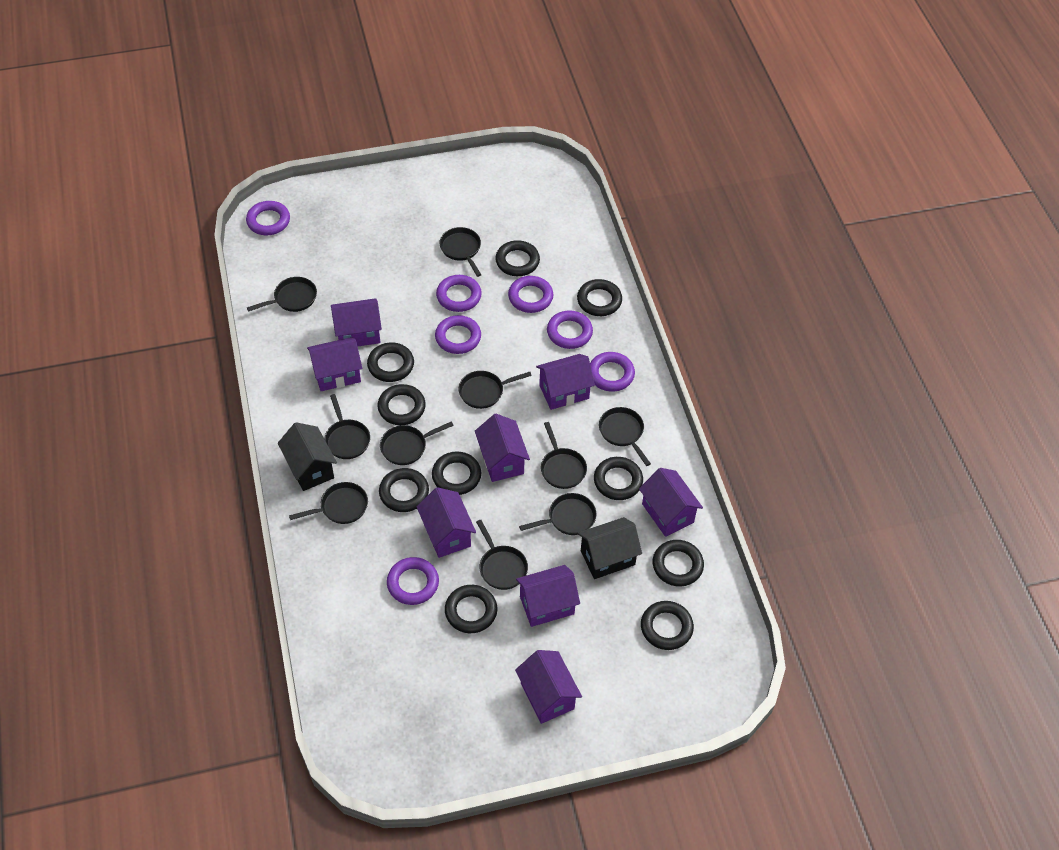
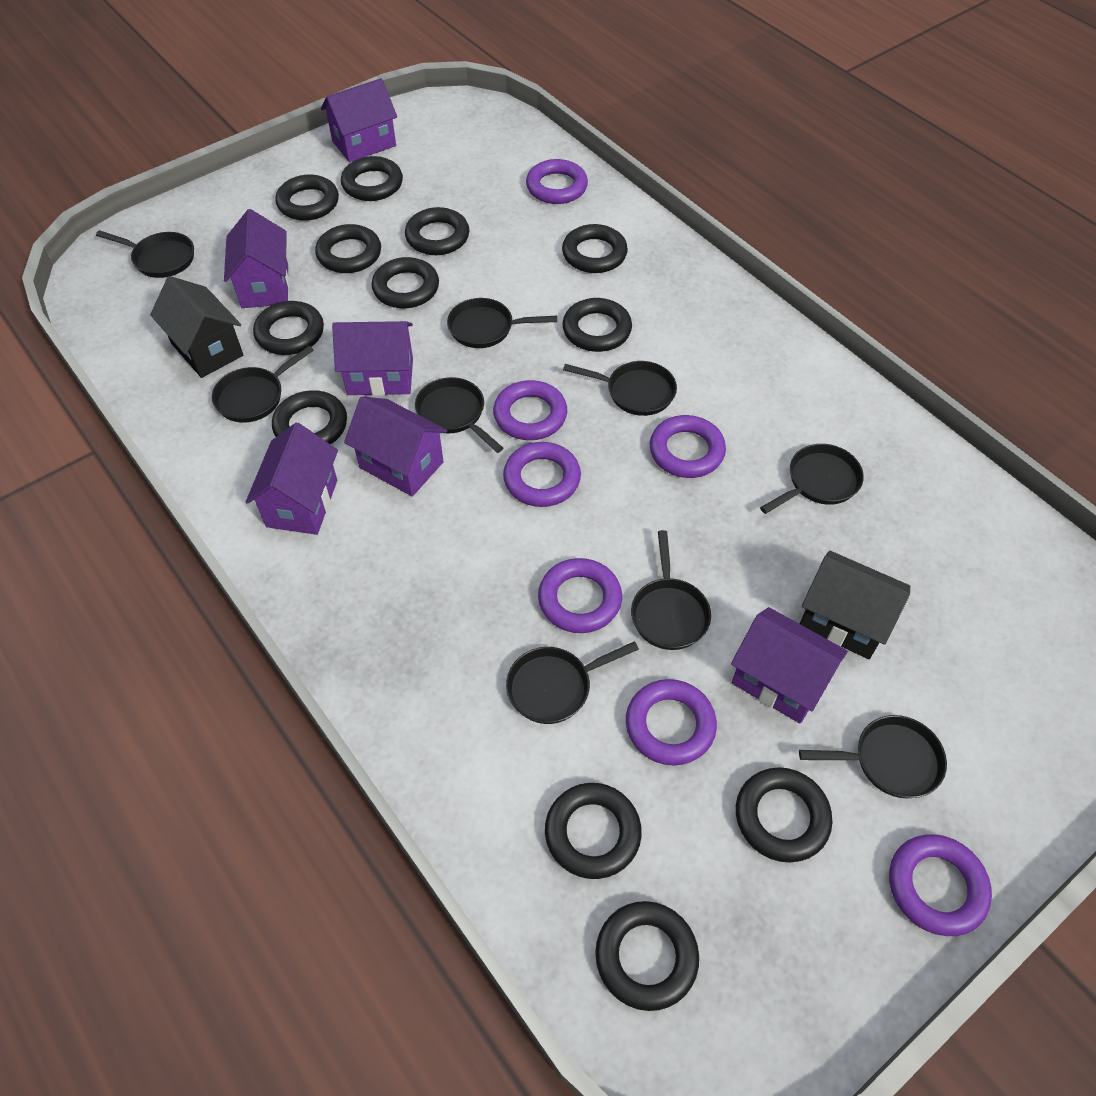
black pan: [247,277,317,312] [289,482,368,524] [324,394,370,459] [380,421,454,465] [439,227,481,277] [458,371,532,409] [476,520,528,590] [519,493,597,535] [541,422,587,489] [599,407,651,466] = 10 -> [96,230,194,278] [212,346,314,423] [415,377,503,453] [447,298,557,348] [506,641,639,724] [563,361,677,416] [631,530,711,650] [760,444,864,514] [799,715,947,798] = 9
black ring: [367,342,414,382] [378,384,426,425] [379,468,429,512] [432,451,481,495] [445,585,497,633] [495,240,540,276] [577,279,622,316] [594,457,643,500] [641,601,694,650] [653,540,704,587] = 10 -> [253,301,324,355] [272,390,347,444] [275,175,339,221] [315,224,381,273] [341,156,403,201] [371,257,439,308] [405,207,469,255] [545,783,642,879] [562,224,628,273] [563,298,632,352] [595,901,699,1011] [736,767,832,862] = 12
purple house: [307,337,362,391] [331,298,382,347] [416,487,476,558] [475,414,530,482] [515,650,582,724] [516,565,580,627] [536,354,595,410] [639,468,703,537] = 8 -> [224,209,289,308] [246,423,338,535] [321,78,397,162] [332,321,413,396] [344,397,447,496] [731,607,848,724] = 6

